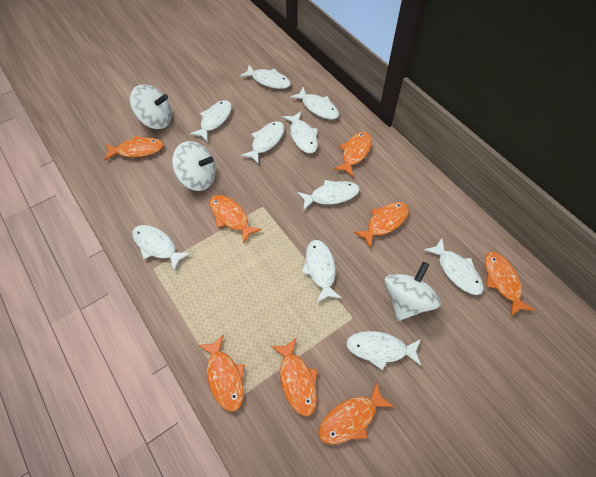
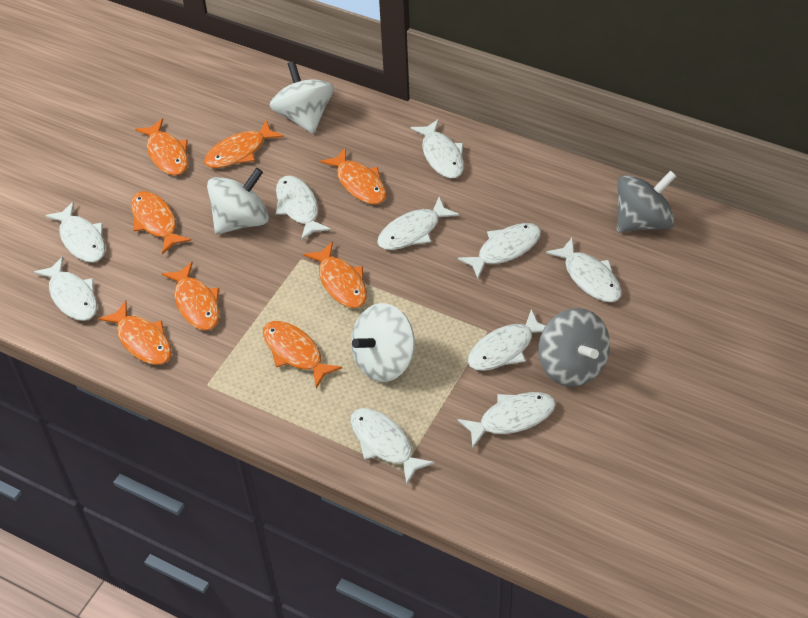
grey spinning top: none = 0 -> [538,308,610,387] [617,170,677,232] = 2

